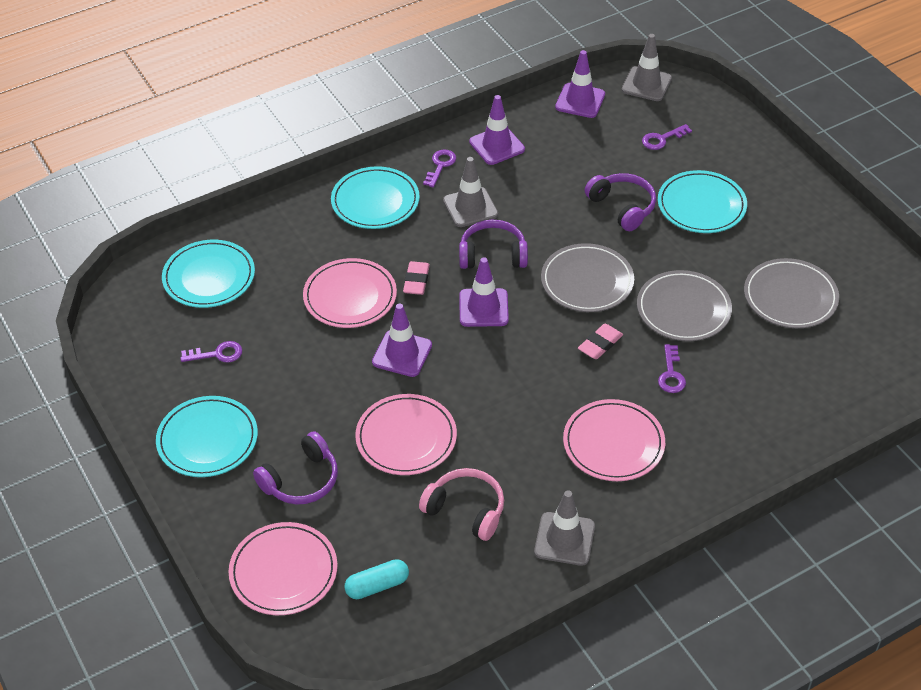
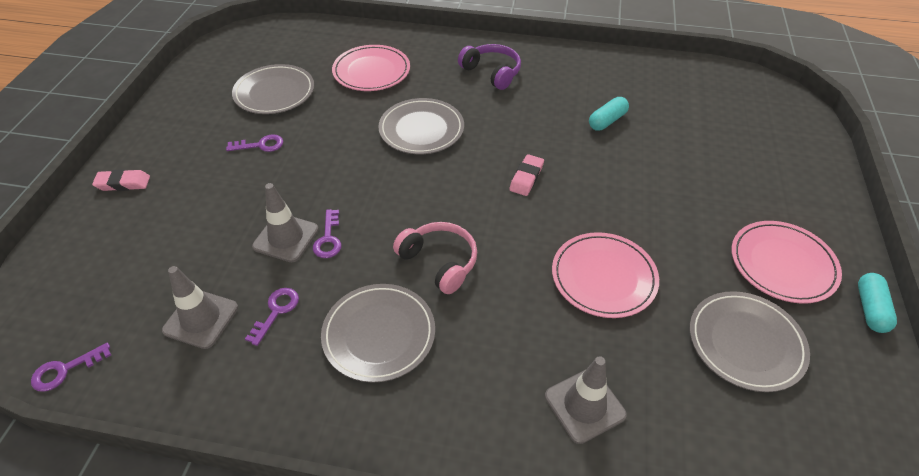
grey plate: [541,243,634,312] [637,270,732,341] [744,258,839,328] = 3 -> [232,64,314,114] [321,284,435,383] [378,98,464,154] [690,291,810,392] = 4
pink plate: [229,522,338,615] [303,258,397,328] [355,394,457,475] [563,399,665,481] = 4 -> [332,45,410,91] [552,232,659,318] [732,221,842,304] = 3
purple headphones: [253,431,338,504] [459,220,528,269] [585,173,656,231] = 3 -> [458,44,521,90] = 1
purple traffic cone: [372,304,432,377] [459,257,509,327] [469,95,525,165] [555,50,605,118] = 4 -> none = 0
turquoise capsule: [344,559,409,599] = 1 -> [589,97,629,131] [858,273,897,333] = 2
turquoise plate: [156,396,258,477] [162,240,255,308] [331,166,420,229] [658,170,747,233] = 4 -> none = 0

